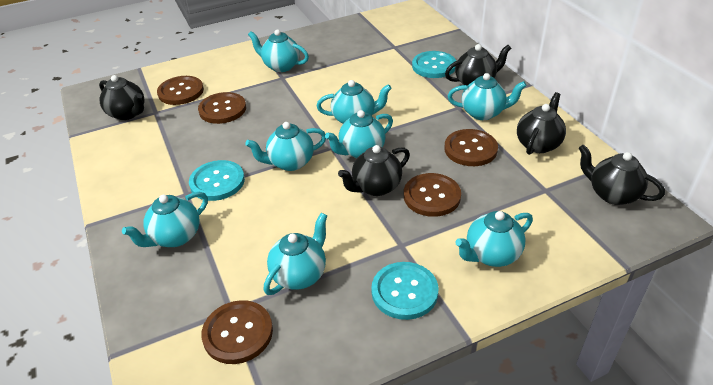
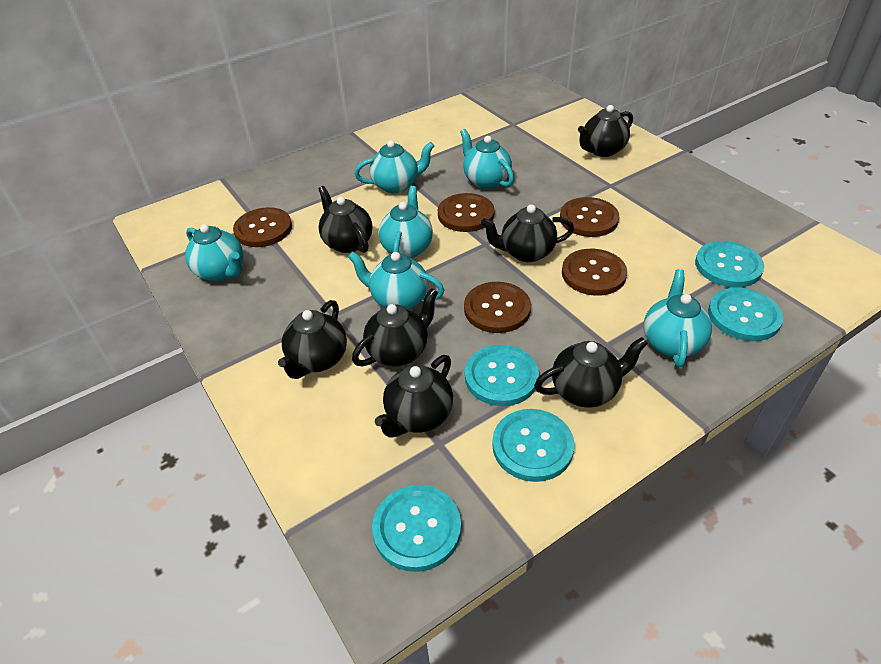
black teapot: [99,75,145,120] [338,145,410,196] [445,44,511,86] [517,92,566,155] [579,145,665,205] = 5 -> [278,300,347,379] [318,186,372,253] [352,288,438,366] [375,355,453,438] [481,204,574,262] [534,337,648,407] [578,105,633,157] = 7
turquoise button: [189,160,245,201] [371,262,438,320] [412,51,456,78] = 3 -> [372,485,461,572] [465,345,539,406] [492,409,574,482] [695,241,764,287] [708,288,783,341] = 5
turquoise teapot: [122,192,208,247] [245,122,326,171] [248,29,309,72] [264,213,327,295] [317,80,392,124] [325,110,393,158] [448,73,527,120] [455,211,533,267] = 8 -> [185,224,243,281] [348,251,444,309] [354,140,434,193] [378,186,433,258] [460,129,514,189] [644,269,712,367] = 6

